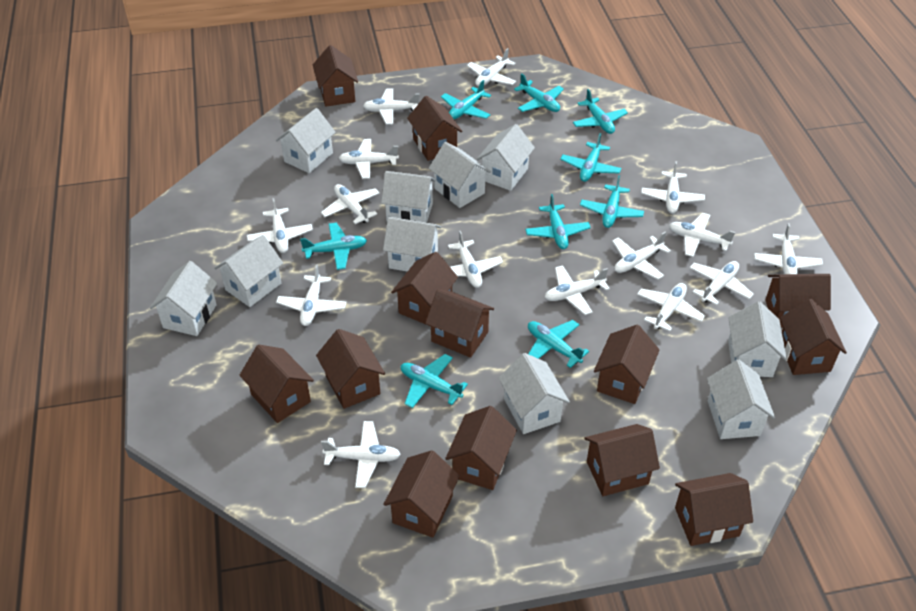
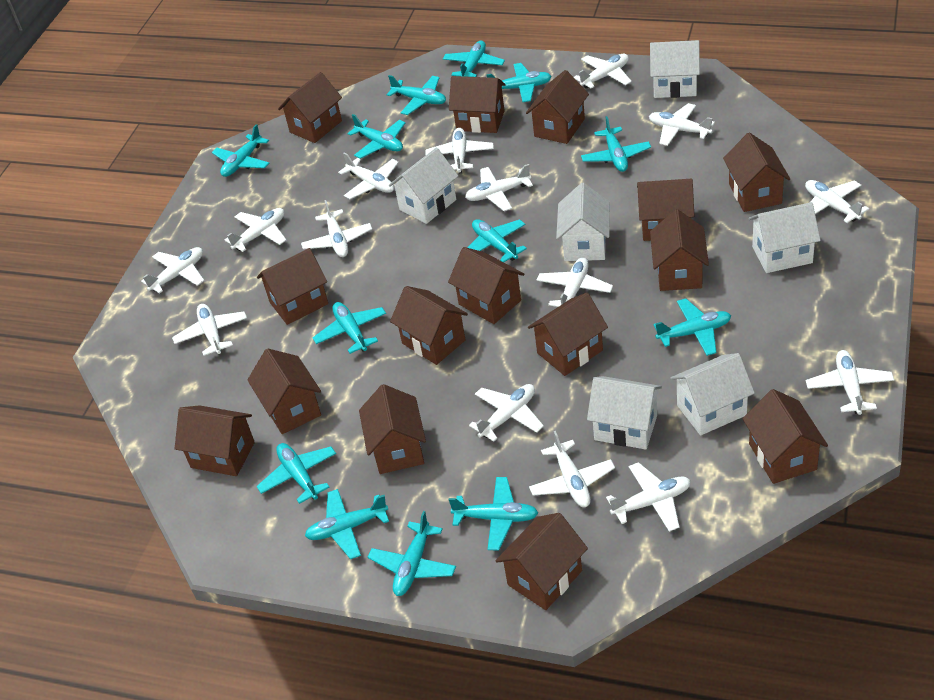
brown house: [239,345,314,423] [313,45,358,107] [316,329,385,409] [383,450,460,538] [391,252,458,326] [407,96,462,161] [425,289,494,358] [445,406,517,490] [584,424,660,496] [594,325,660,404] [675,473,753,546] [765,274,831,328] [780,299,847,375] = 13 -> [175,405,255,476] [247,348,321,434] [257,248,328,325] [278,72,342,143] [359,384,426,474] [390,286,468,365] [448,247,524,324] [449,76,506,133] [495,513,588,610] [526,70,589,144] [528,293,608,376] [637,179,694,241] [650,209,709,291] [723,133,790,212] [743,389,828,484] = 15
turquoise plane: [300,223,367,270] [401,354,468,408] [441,80,491,119] [514,73,564,112] [525,194,591,249] [528,320,589,368] [560,133,621,182] [573,89,628,134] [580,175,644,228] = 9 -> [212,124,269,177] [257,443,336,504] [305,489,389,559] [313,302,386,354] [347,114,405,159] [368,511,456,596] [387,75,446,115] [443,40,505,77] [449,477,538,550] [467,219,527,262] [486,63,552,102] [581,116,651,172] [653,299,731,356] = 13
white house: [150,261,217,336] [214,235,283,307] [276,108,336,173] [381,171,436,223] [383,217,441,271] [429,142,491,208] [477,124,535,191] [498,353,570,434] [707,360,775,439] [728,301,787,377] = 10 -> [389,148,458,224] [556,183,610,261] [587,376,662,450] [650,40,700,98] [670,353,755,435] [748,202,821,273] = 6

